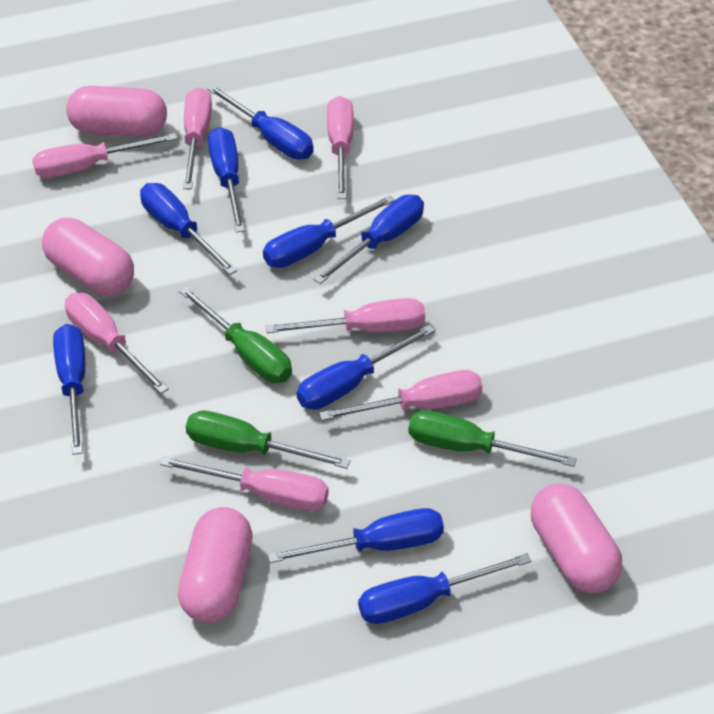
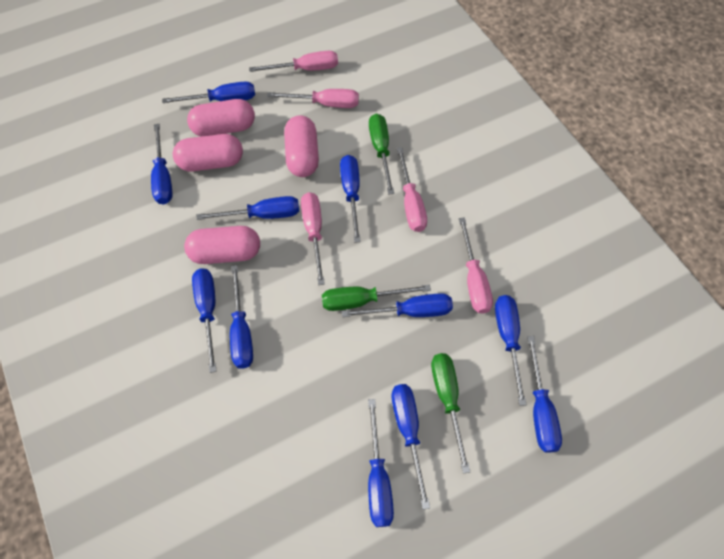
blue screwdriver: [53,324,85,455] [140,183,237,275] [207,85,313,160] [208,127,245,232] [263,195,395,268] [268,508,444,563] [297,325,435,410] [314,195,424,284] [358,553,532,624] = 9 -> [151,124,172,204] [162,81,255,103] [192,268,217,373] [197,196,299,220] [230,265,253,368] [340,155,361,243] [342,293,453,317] [368,399,394,527] [392,384,430,510] [495,295,526,406] [527,336,562,453] = 11
pink screwdriver: [32,133,178,178] [65,293,169,394] [160,456,329,511] [183,87,212,189] [265,298,425,333] [319,370,483,421] [327,96,353,199] = 7 -> [249,51,338,72] [267,89,359,108] [301,192,325,285] [397,147,427,232] [459,217,493,314] = 5

